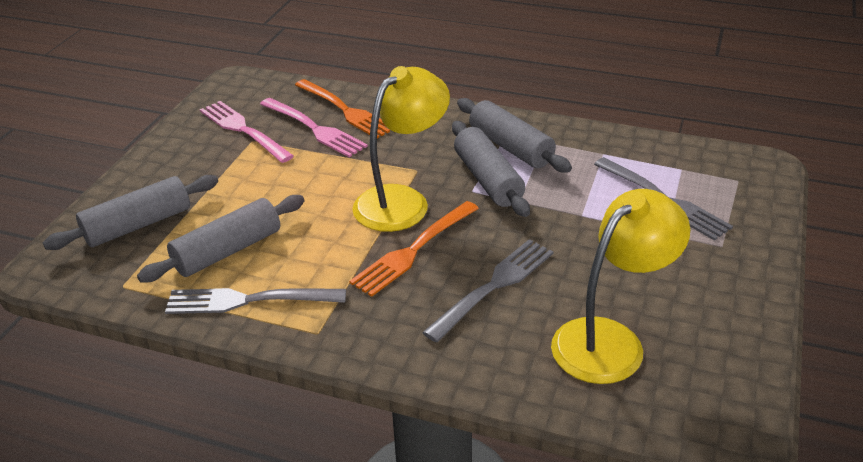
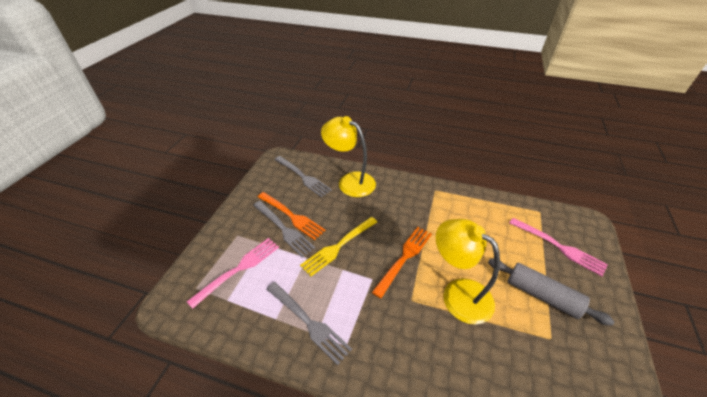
grey rolling pin: [43,175,218,250] [137,195,305,282] [452,121,530,217] [457,98,572,173] = 4 -> [488,259,614,326] = 1
yellow fork: none = 0 -> [300,217,377,276] = 1

